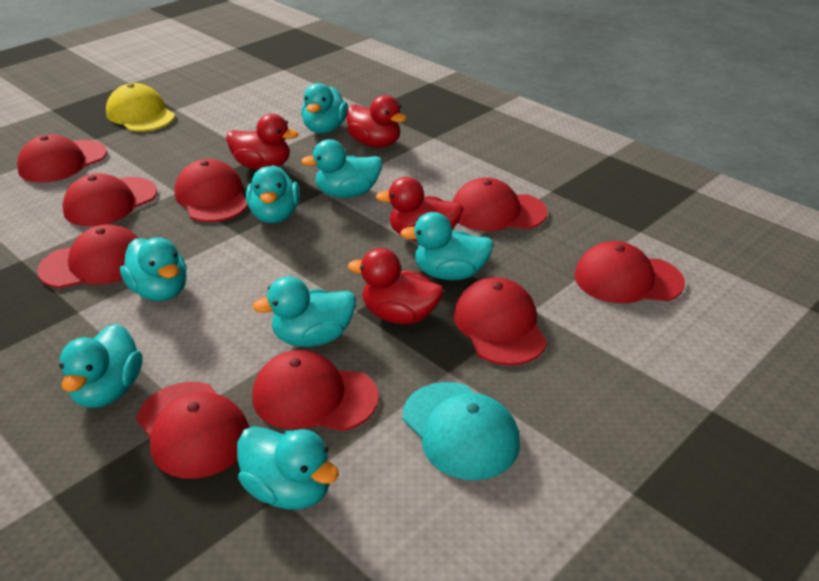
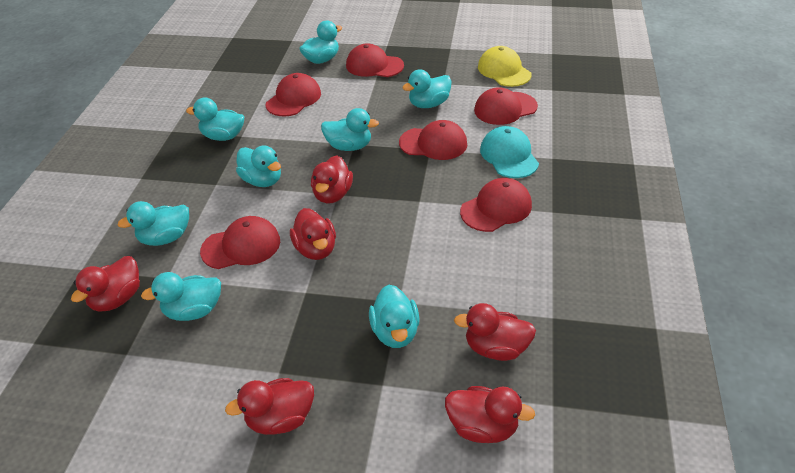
red cap: [17,134,107,183] [37,225,139,288] [62,173,157,226] [136,382,249,479] [174,159,248,222] [252,350,379,431] [452,177,547,231] [454,277,547,365] [575,241,685,303] = 9 -> [200,216,280,269] [266,73,321,116] [346,43,404,77] [399,120,467,160] [460,178,532,232] [474,87,538,125] = 6
red duck: [226,114,298,170] [347,95,407,148] [348,248,443,324] [376,177,464,241] = 4 -> [71,256,140,312] [225,378,314,435] [290,208,336,260] [311,155,353,203] [445,386,535,443] [454,303,536,361] = 6

